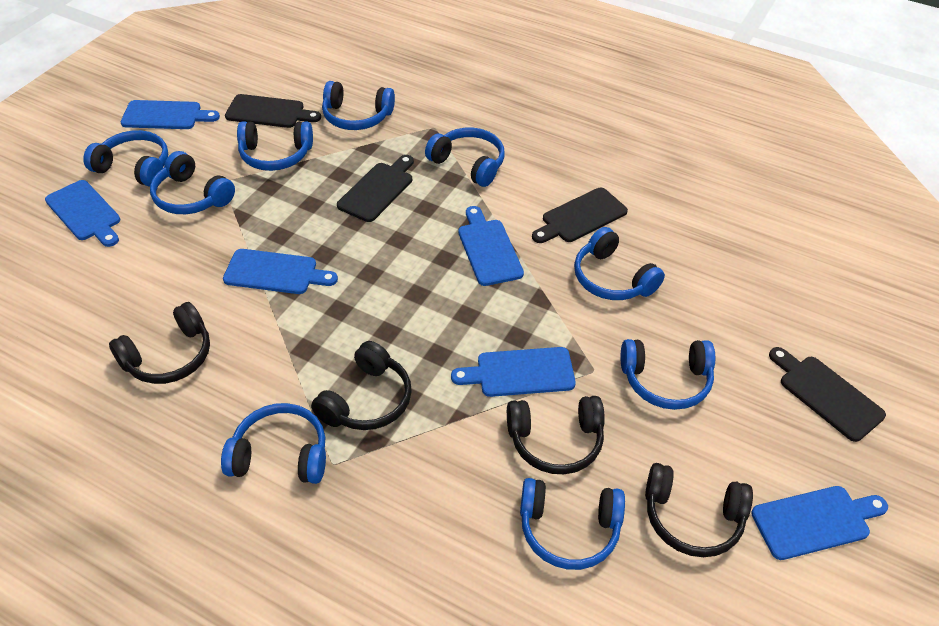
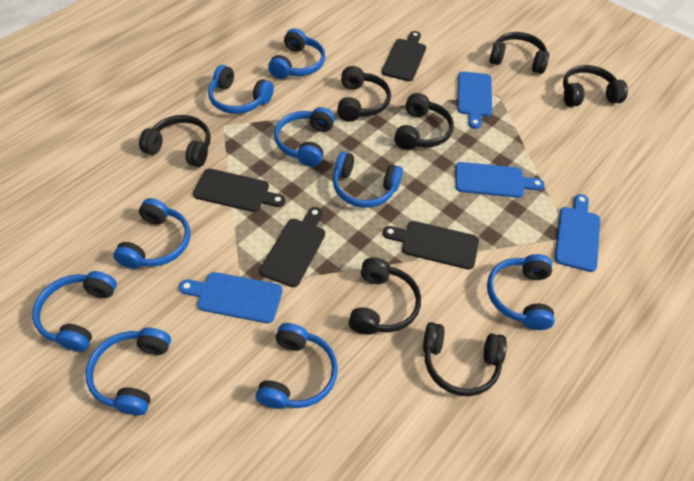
black headphones: [109,302,210,384] [311,341,412,430] [507,396,605,474] [645,463,753,557] = 4 -> [139,115,211,167] [337,66,391,121] [349,257,421,335] [394,93,454,150] [423,322,507,396] [489,32,549,74] [563,65,628,107] = 7
blue cutting board: [45,180,120,247] [121,100,220,129] [223,249,338,294] [451,347,576,397] [458,206,524,286] [751,486,888,560] = 6 -> [179,272,283,323] [456,162,545,198] [457,72,492,129] [555,194,600,272] = 4

